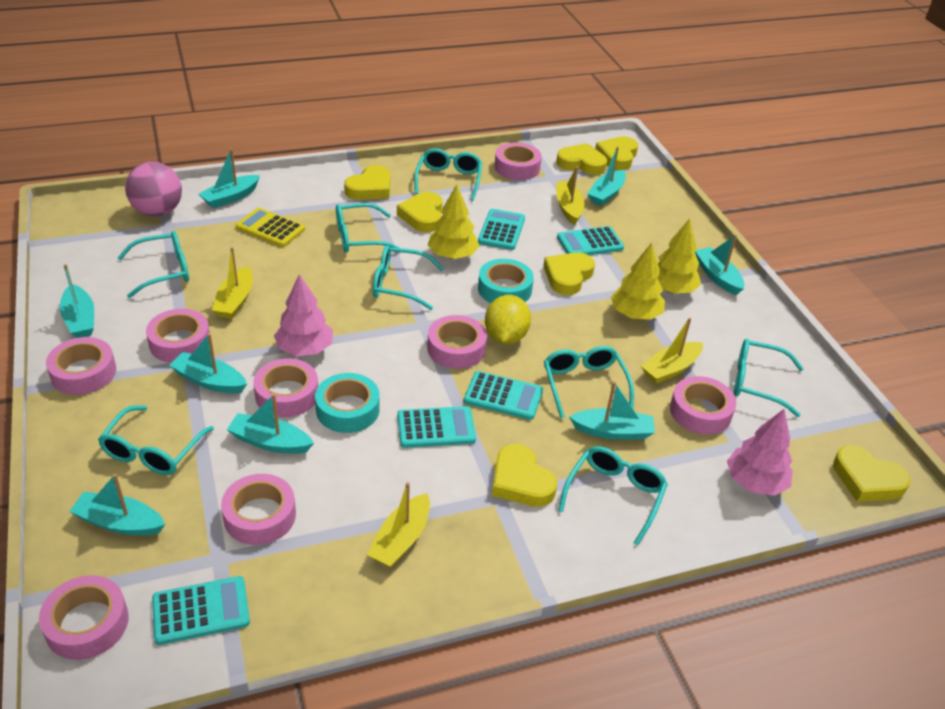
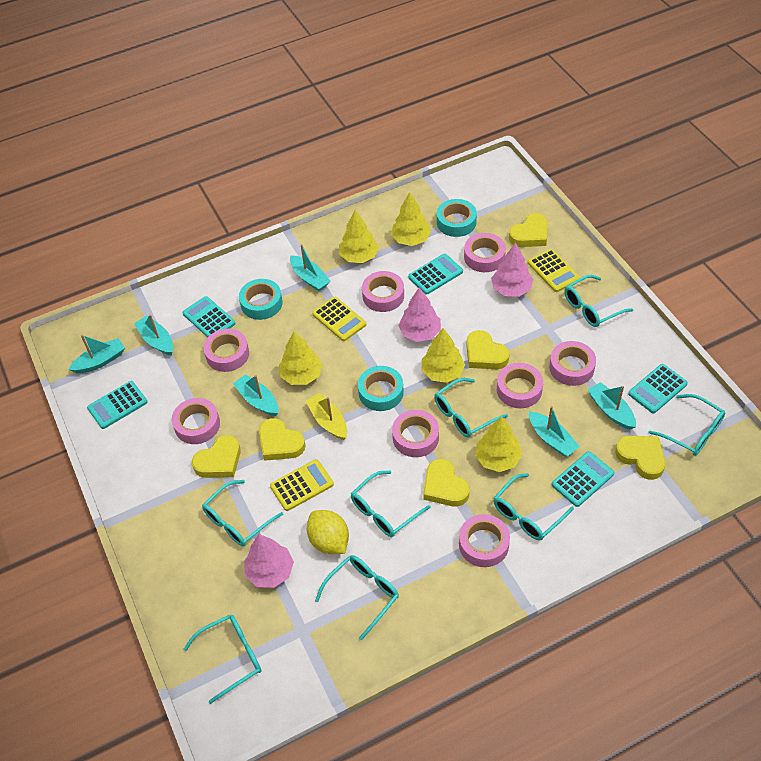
pink ball: [125,162,182,216] = 1 -> none = 0
pink tree: [274,274,333,356] [727,409,793,496] = 2 -> [244,534,294,588] [398,287,441,342] [491,242,533,297] = 3
turquoise boat: [60,264,94,338] [69,474,165,535] [169,333,247,393] [199,148,260,208] [227,394,314,454] [569,381,655,440] [587,146,626,206] [695,235,744,295] = 8 -> [68,335,125,373] [134,314,173,355] [233,374,278,416] [290,244,331,291] [529,406,580,457] [588,382,636,429] = 6
turquoise tape: [315,373,380,433] [478,259,534,303] = 2 -> [239,279,283,320] [358,366,404,411] [437,199,477,237] = 3
yellow boat: [212,247,253,319] [367,482,430,568] [556,167,584,225] [641,318,703,384] = 4 -> [306,393,347,440] = 1
yellow calculator: [236,208,305,247] = 1 -> [270,459,334,511] [312,297,366,341] [528,249,580,292] = 3
yellow heart: [344,165,390,200] [397,192,443,232] [492,444,557,507] [543,252,595,295] [556,143,607,175] [595,136,638,170] [833,445,911,502] = 7 -> [192,435,241,478] [259,418,305,461] [423,459,469,506] [466,330,510,369] [509,213,548,247] [615,436,666,480] = 6
yellow tree: [428,184,480,259] [611,243,665,320] [657,218,701,294] = 3 -> [279,331,323,385] [339,210,379,263] [391,192,431,246] [422,328,465,383] [475,416,522,472] = 5

